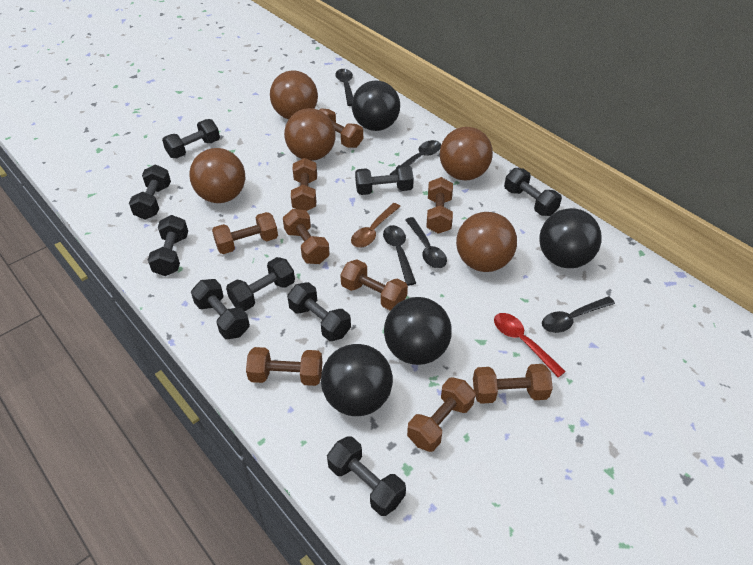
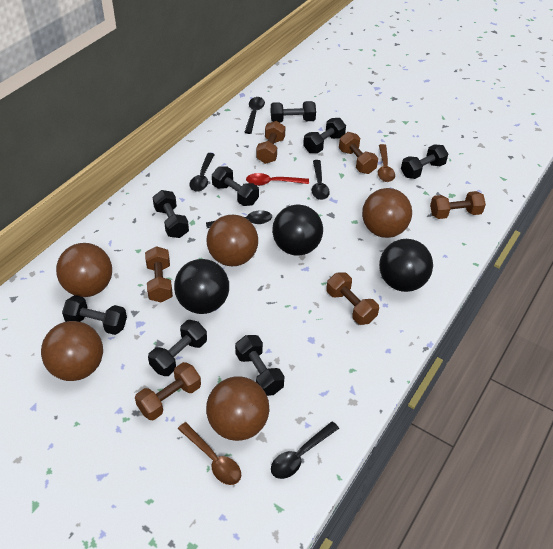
black ball: [321,344,393,416] [352,81,400,131] [384,297,452,365] [539,208,602,268] = 4 -> [174,259,229,314] [272,205,323,255] [379,239,433,292] = 3
black dumbbell: [129,165,171,220] [148,215,188,276] [162,119,220,158] [191,279,250,339] [226,257,295,311] [287,282,351,341] [327,436,406,516] [355,165,414,195] [504,168,562,216] = 9 -> [62,295,127,335] [148,320,207,376] [153,190,189,238] [212,166,259,206] [235,335,285,396] [271,101,316,122] [303,118,346,153] [401,144,448,179] = 8
brown dumbbell: [212,212,278,254] [246,347,322,386] [283,209,330,264] [291,158,317,211] [319,108,363,148] [340,259,408,311] [407,377,475,452] [426,177,453,234] [473,364,553,404] = 9 -> [135,362,201,420] [145,246,173,303] [256,121,286,164] [326,272,379,325] [339,132,378,174] [430,191,486,219] = 6
brown spoon: [351,203,401,248] = 1 -> [178,422,241,485] [378,144,395,182] = 2

